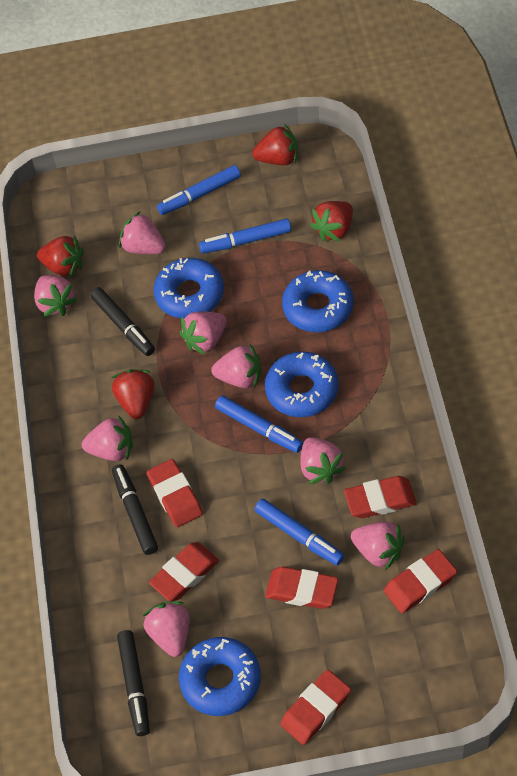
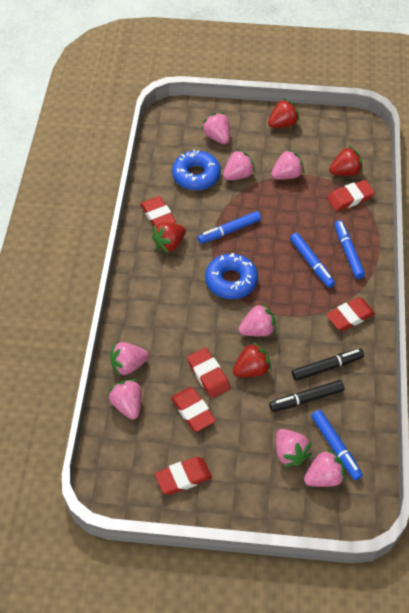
black marker: [91,287,155,356] [112,464,158,555] [117,630,150,736] = 3 -> [269,380,344,412] [292,348,364,381] = 2
blue donut: [153,258,224,319] [179,637,261,716] [265,351,339,417] [282,270,354,332] = 4 -> [172,150,221,190] [205,253,258,299] = 2

